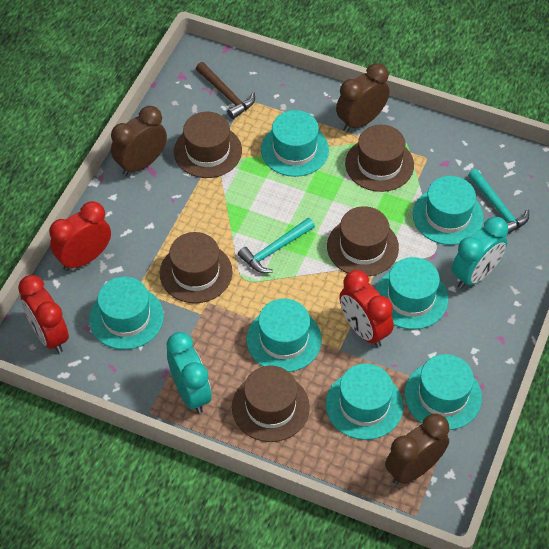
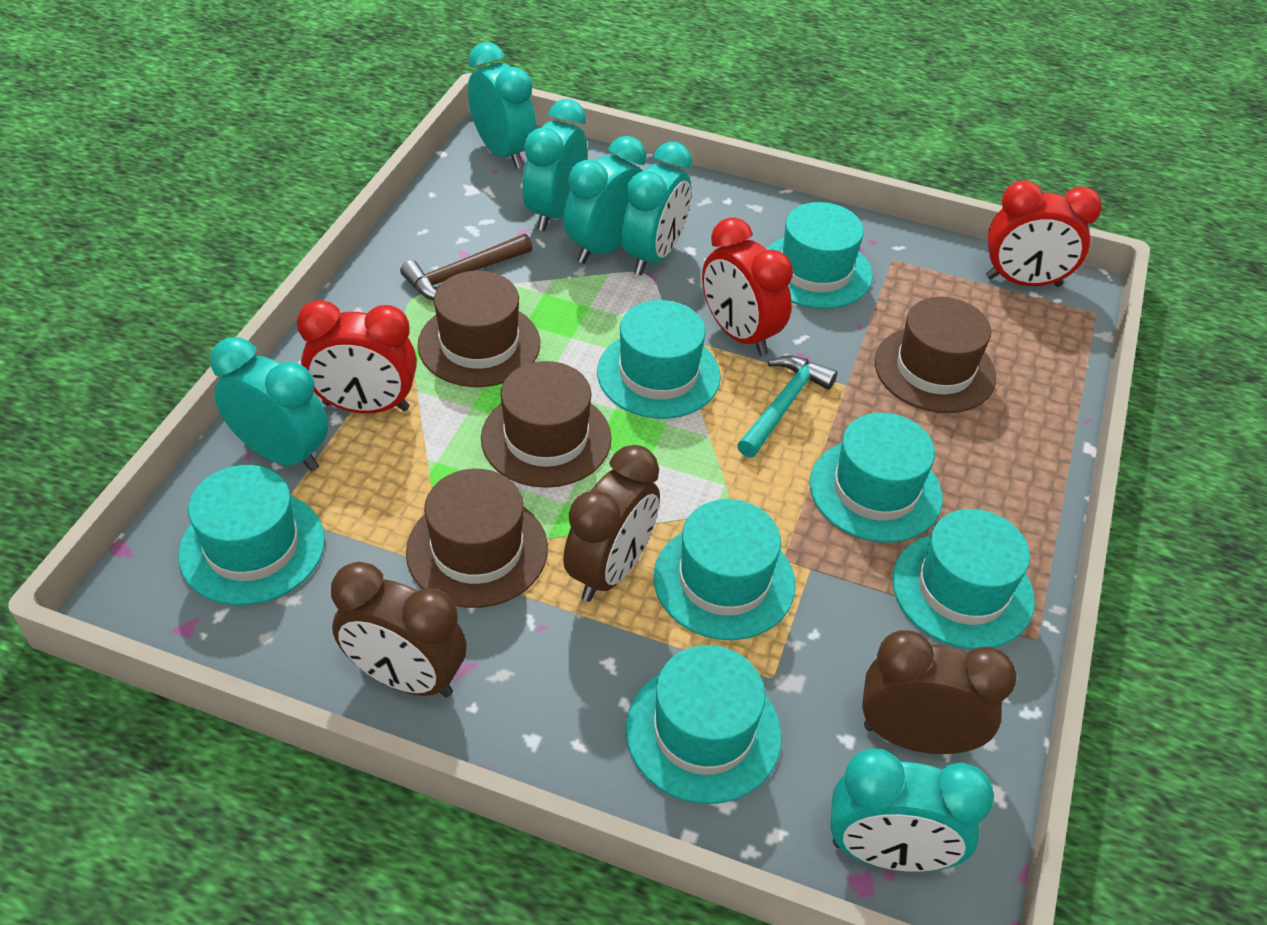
brown hat: [160,232,233,303] [174,112,242,178] [232,365,310,442] [327,206,399,276] [345,125,414,192] = 5 -> [406,469,548,608] [417,271,540,387] [481,361,611,488] [874,297,996,413] = 4
turquoise clock: [166,332,211,414] [452,217,508,289] = 2 -> [210,337,328,471] [468,42,536,169] [523,99,587,231] [563,136,646,264] [622,142,692,275] [830,748,994,872] = 6
turquoise hammer: [238,218,315,273] [468,169,529,235] = 2 -> [737,355,837,458] = 1

